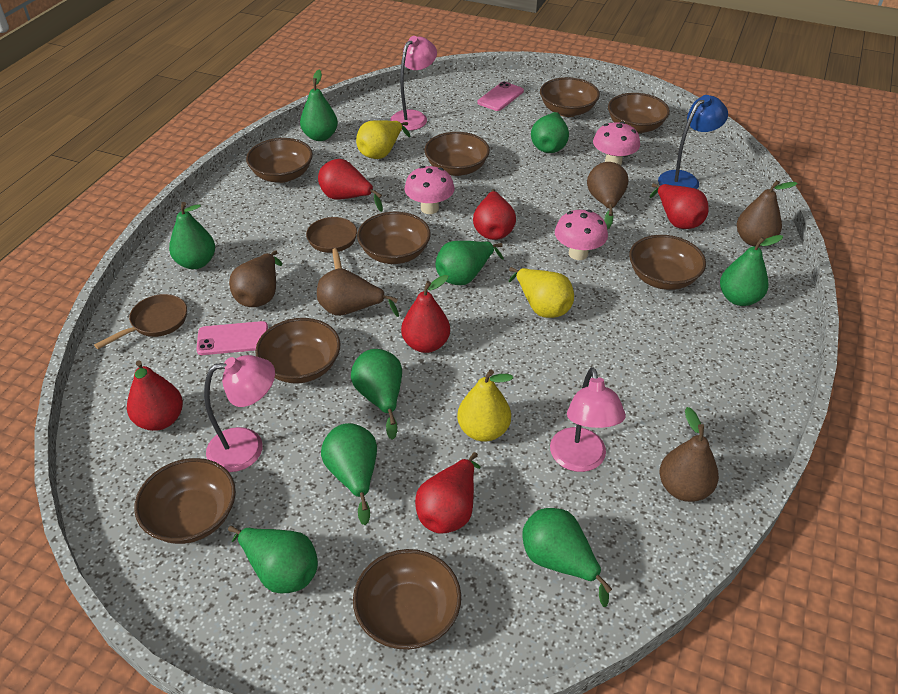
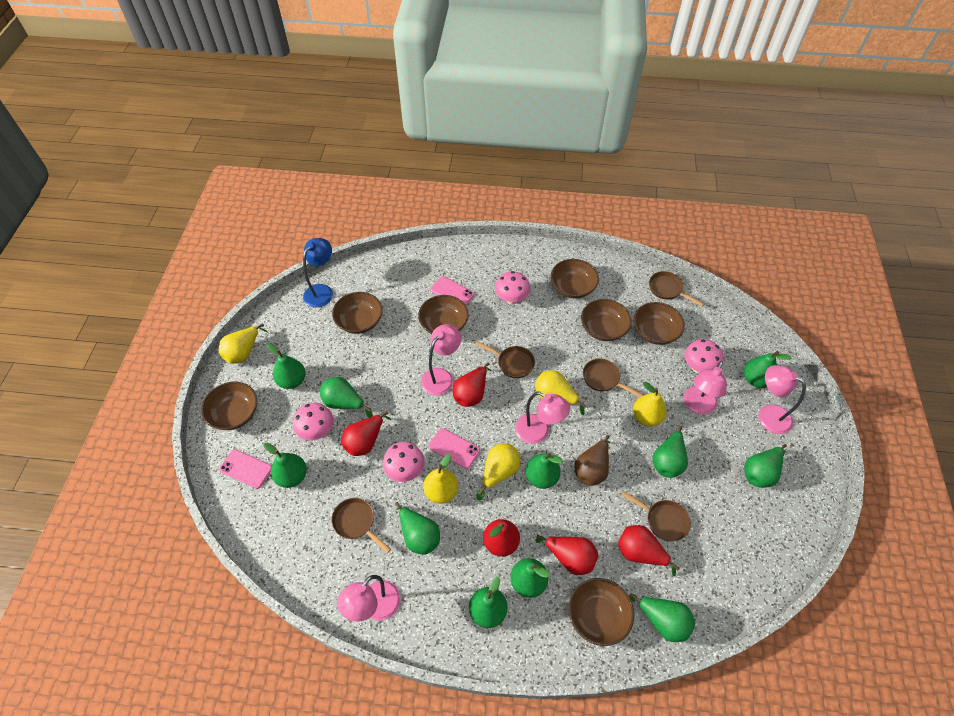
brown bowl: [134,458,236,544] [246,138,313,183] [255,318,340,383] [353,549,461,650] [357,212,431,264] [424,132,490,176] [540,77,600,117] [608,93,670,134] [629,235,706,290] = 9 -> [201,382,257,430] [332,292,383,334] [418,295,469,334] [551,259,599,298] [569,578,634,646] [581,299,632,341] [634,302,685,345] = 7
brown pan: [94,294,187,349] [306,217,357,269] = 2 -> [331,498,391,553] [475,341,535,378] [583,359,643,397] [621,491,691,541] [649,271,704,307] = 5
brown pear: [229,250,282,307] [317,268,399,317] [587,162,628,229] [660,407,719,502] [737,180,798,247] = 5 -> [574,435,610,486] = 1
green pear: [169,202,215,269] [228,526,318,593] [300,70,338,141] [321,423,377,525] [351,349,402,440] [435,241,504,285] [522,508,612,607] [531,112,569,153] [720,235,783,306] = 9 -> [264,443,307,488] [267,343,306,389] [320,377,373,418] [395,502,440,555] [469,577,508,628] [510,558,550,598] [526,453,563,489] [629,593,695,642] [652,426,688,478] [744,351,792,388] [744,444,787,488] = 11
pink lamp: [204,355,275,472] [390,36,437,131] [550,367,626,472] = 3 -> [337,575,401,622] [421,324,461,396] [515,392,570,444] [684,361,727,414] [759,365,806,434] = 5
pink mushroom: [404,166,454,214] [555,209,608,260] [593,122,640,166] = 3 -> [293,403,334,440] [383,442,425,482] [495,271,530,304] [684,339,723,374] = 4
pink phone: [196,321,268,355] [477,81,524,111] = 2 -> [219,449,272,489] [429,428,480,469] [430,276,474,305] = 3
red pear: [127,361,183,431] [318,159,383,212] [401,275,450,353] [415,452,480,533] [473,189,516,240] [649,183,709,229] = 6 -> [341,411,392,456] [453,362,491,407] [483,519,520,557] [535,535,598,575] [618,525,680,576] = 5
yellow pear: [356,120,410,159] [457,370,513,441] [509,267,574,318] = 3 -> [219,323,268,364] [423,454,458,504] [476,443,520,500] [535,370,586,415] [633,382,667,427] = 5

